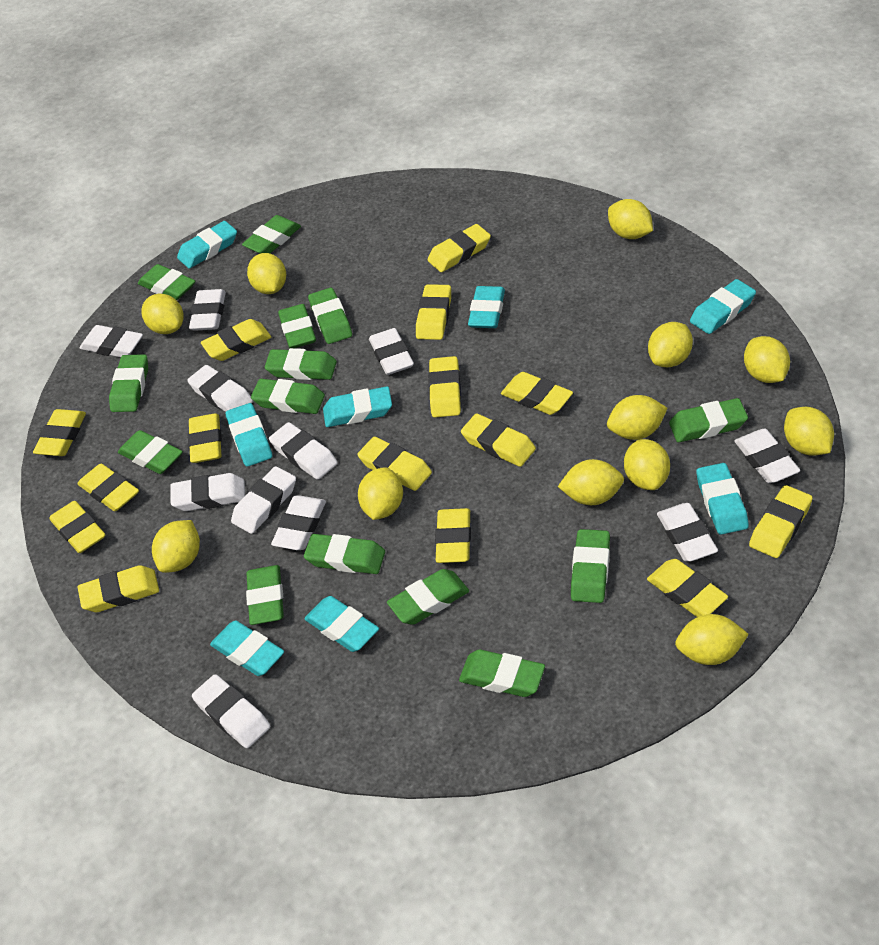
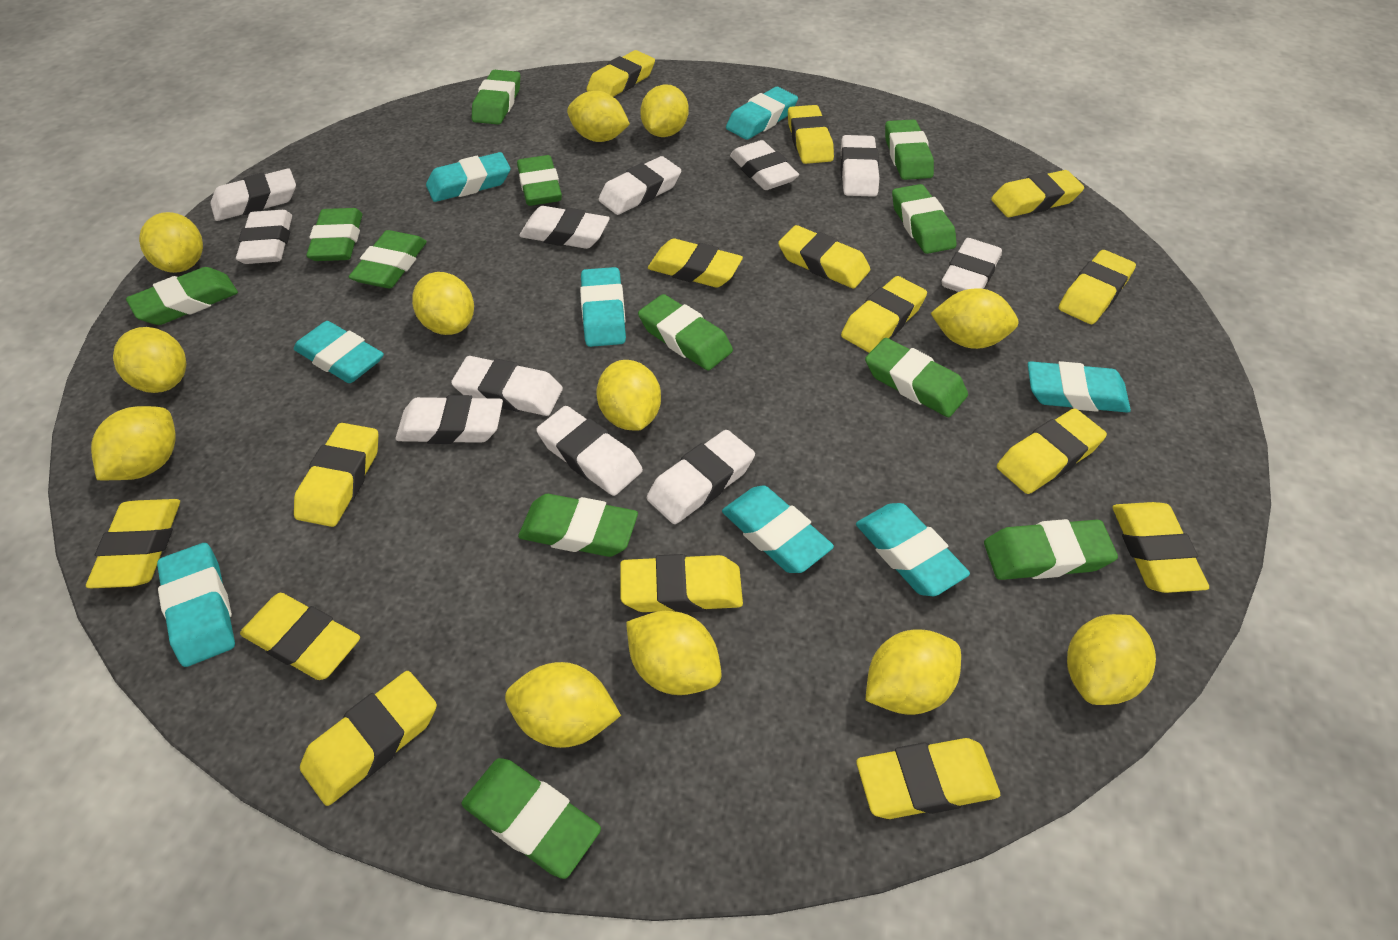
green eraser: [109,354,148,412] [118,430,183,474] [138,264,195,300] [242,215,301,253] [246,565,284,625] [251,379,325,414] [265,348,337,380] [278,304,316,348] [304,534,385,574] [308,288,352,344] [387,569,469,625] [459,649,545,697] [571,529,610,603] [669,398,748,442] = 14 -> [126,267,238,325] [306,208,363,261] [349,230,427,288] [461,758,601,879] [472,70,520,125] [517,155,562,206] [518,494,638,557] [638,294,733,370] [865,338,968,417] [885,119,934,180] [892,184,957,254] [984,519,1118,580] = 12

